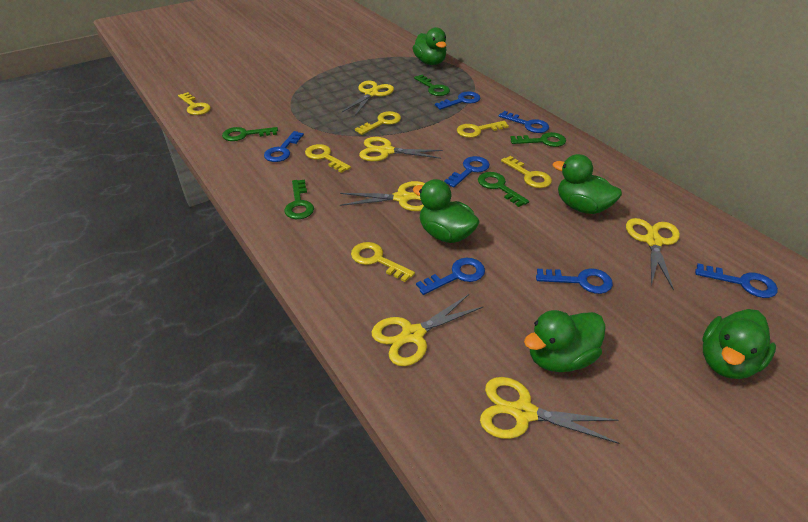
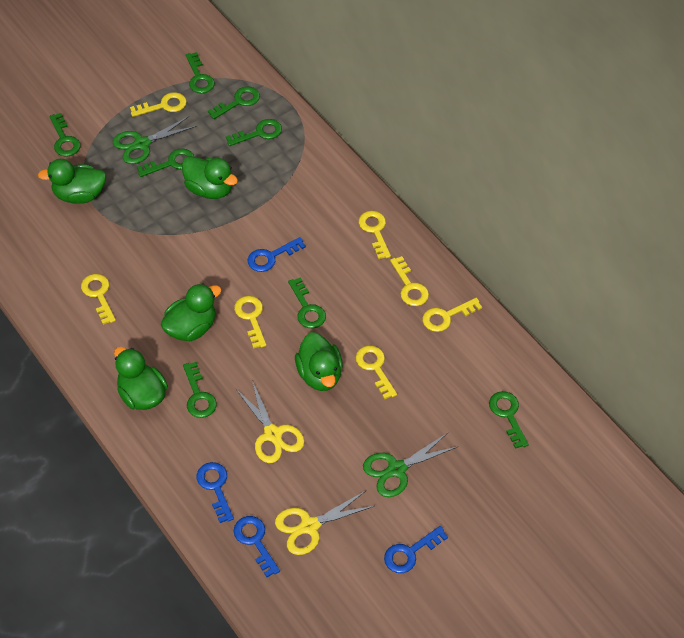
blue key: [264,131,304,162] [416,258,485,295] [435,91,480,110] [444,156,490,188] [499,111,549,133] [536,268,613,294] [695,263,778,298] = 7 -> [196,462,234,523] [234,516,280,577] [248,237,306,272] [384,526,448,573] = 4
green key: [222,127,278,141] [284,180,314,219] [414,75,450,96] [478,172,529,207] [510,132,566,147] = 5 -> [50,113,81,157] [137,148,194,177] [183,362,217,418] [186,52,215,93] [208,87,260,119] [226,119,282,146] [288,277,326,328] [489,391,529,449] = 8
green scissors: none = 0 -> [113,116,197,164] [363,433,459,497] = 2
yellow key: [178,92,211,115] [305,144,351,173] [351,242,415,282] [355,111,401,135] [457,121,509,138] [501,156,552,188] = 6 -> [81,274,116,325] [130,92,187,117] [234,296,266,349] [355,345,397,399] [359,211,391,259] [390,256,429,306] [422,298,482,332] = 7
yellow scissors: [340,181,425,211] [342,81,394,116] [359,137,443,161] [372,294,484,366] [480,377,620,444] [626,218,680,291] = 6 -> [235,381,304,463] [275,491,374,555] = 2

